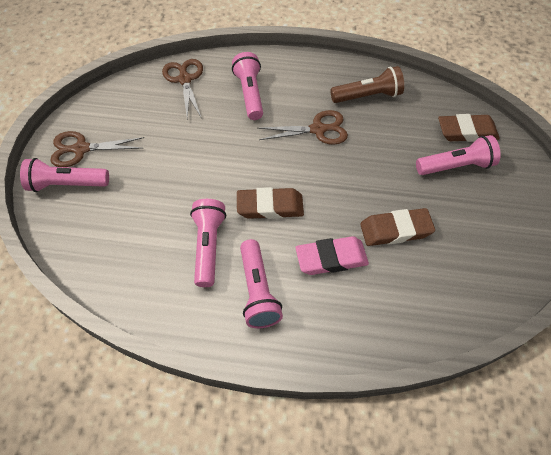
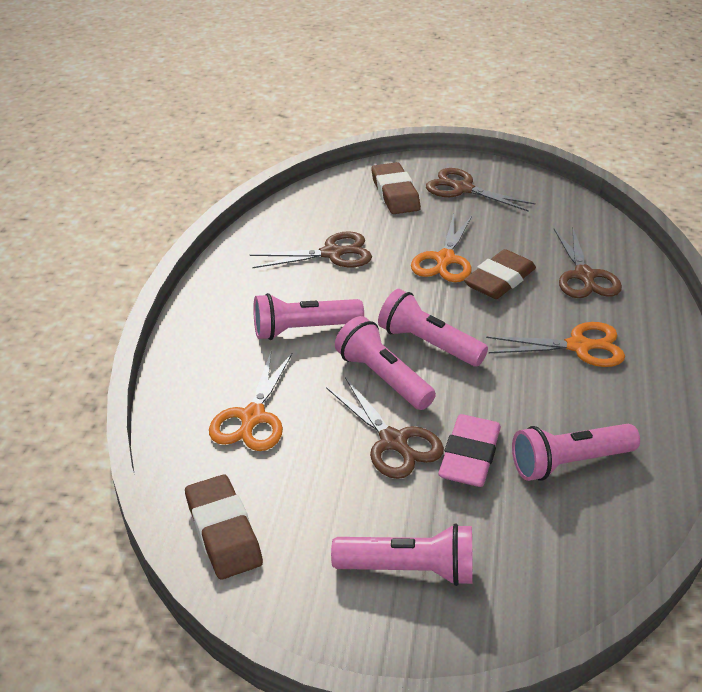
brown flashlight: [330,66,404,103] = 1 -> none = 0
brown scissors: [50,131,144,167] [162,59,203,119] [257,110,348,145] = 3 -> [250,231,372,268] [326,377,444,479] [426,168,536,212] [554,226,622,298] = 4
orange scissors: none = 0 -> [209,352,293,451] [411,215,472,282] [486,322,625,367] = 3

